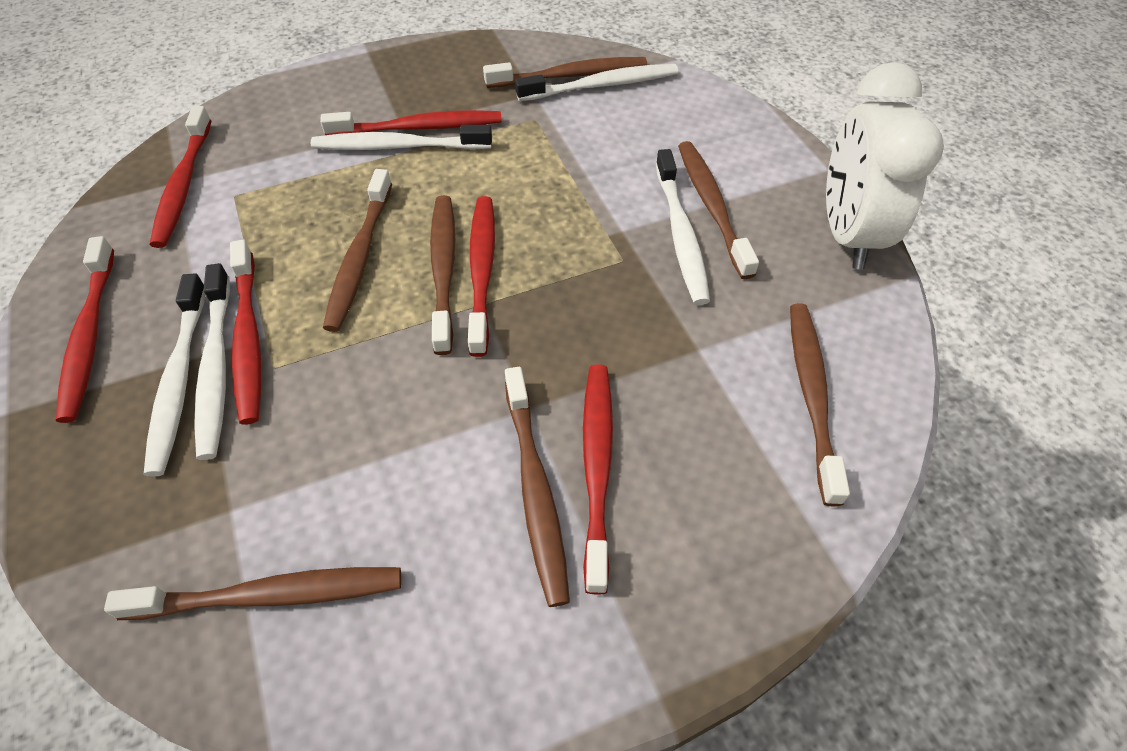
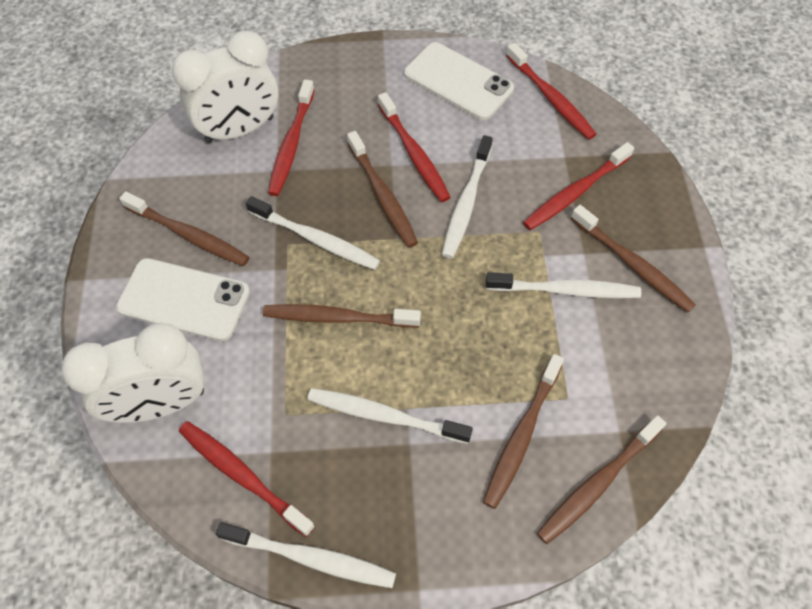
brown toothbrush: [104,567,401,620] [323,169,392,332] [430,195,455,355] [483,57,647,88] [505,367,570,607] [678,141,759,279] [790,303,850,507] = 7 -> [119,191,250,266] [263,304,421,328] [347,131,418,248] [483,354,564,509] [537,415,667,544] [571,205,696,313] = 6
red toothbrush: [56,236,114,423] [150,106,212,248] [230,240,261,425] [320,110,502,135] [468,196,495,357] [583,364,613,595] = 6 -> [179,421,315,537] [268,79,315,196] [378,92,451,202] [506,43,597,140] [523,142,634,230] = 5
white clock: [826,62,944,270] = 1 -> [62,323,204,423] [172,31,278,144] = 2
white phone: none = 0 -> [116,258,250,341] [404,42,514,120] = 2

